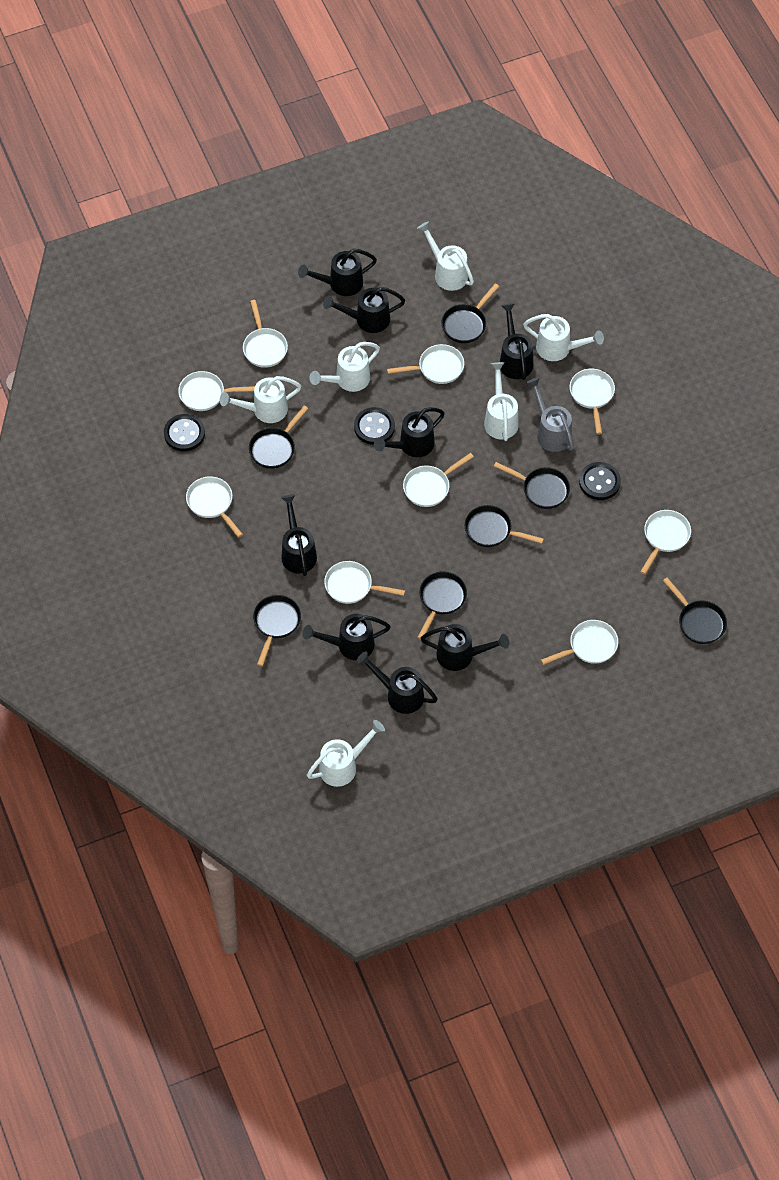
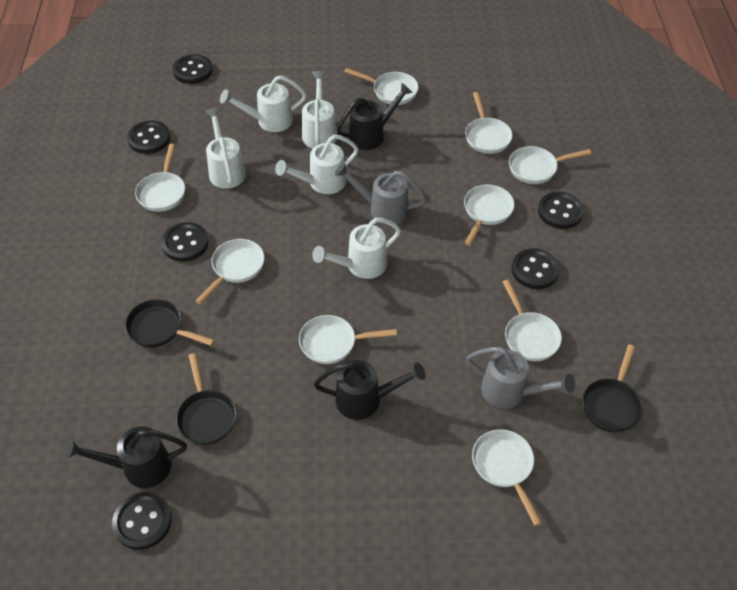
black button: [164,414,205,451] [354,407,395,445] [579,462,621,500] = 3 -> [112,492,172,550] [127,121,170,154] [161,222,209,262] [173,54,213,84] [511,248,560,289] [538,192,584,229] = 6
black pan: [249,406,308,469] [253,595,301,666] [417,571,467,640] [441,284,499,343] [465,505,544,547] [494,462,570,509] [663,578,727,644] = 7 -> [125,299,215,347] [176,353,237,445] [582,344,643,433] = 3
black watering can: [281,494,317,576] [298,249,377,296] [303,614,391,660] [323,287,405,333] [356,651,438,714] [374,407,445,457] [421,624,509,671] [500,303,533,380] = 8 -> [65,426,187,488] [314,360,426,420] [336,83,413,150] = 3
grey watering can: [526,377,574,452] = 1 -> [335,163,426,226] [467,347,575,409] = 2
white watering can: [220,376,301,423] [307,720,385,787] [309,342,380,392] [417,221,474,291] [484,362,519,441] [523,314,604,361] = 6 -> [205,108,246,189] [220,75,307,132] [275,135,358,194] [302,71,337,148] [312,218,401,279] = 5

